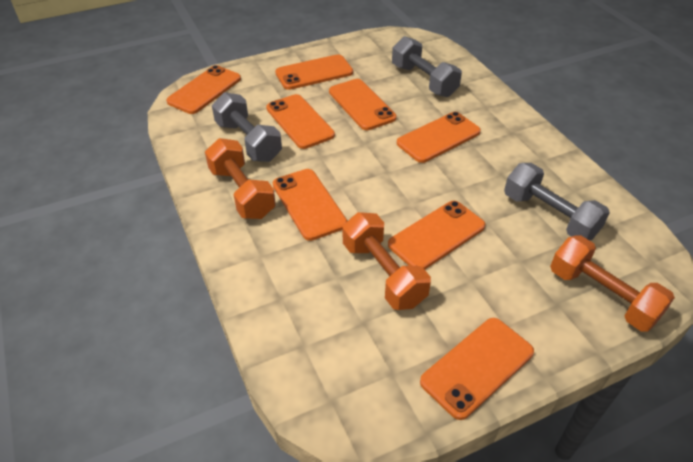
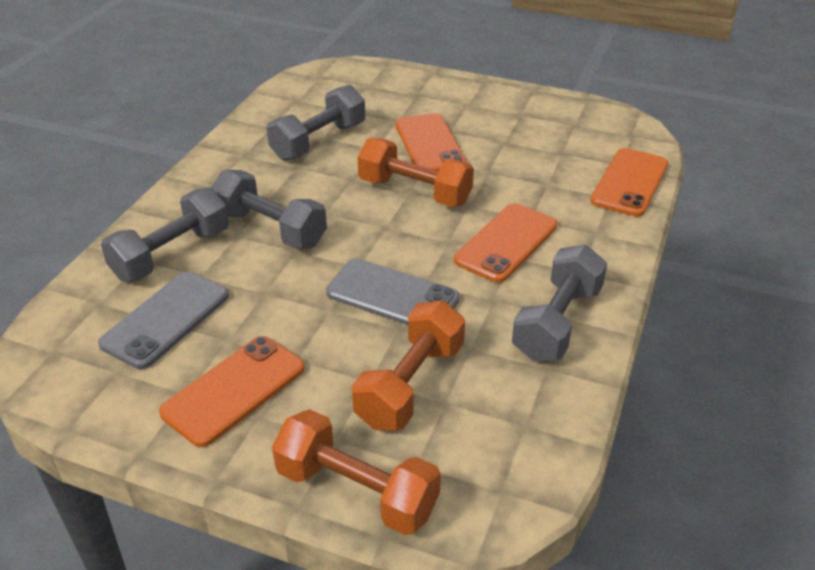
grey dumbbell: [212,92,282,162] [392,36,462,97] [504,163,610,241] = 3 -> [101,187,229,281] [211,169,327,249] [267,85,365,161] [512,245,607,361] = 4
grey phone: none = 0 -> [98,272,229,369] [326,259,460,325] = 2
orange phone: [166,65,241,114] [266,94,335,149] [273,169,347,241] [275,54,353,90] [329,79,396,130] [388,201,485,270] [397,112,481,163] [420,318,534,420] = 8 -> [159,336,305,447] [396,113,467,171] [454,203,557,283] [590,148,668,217] = 4

